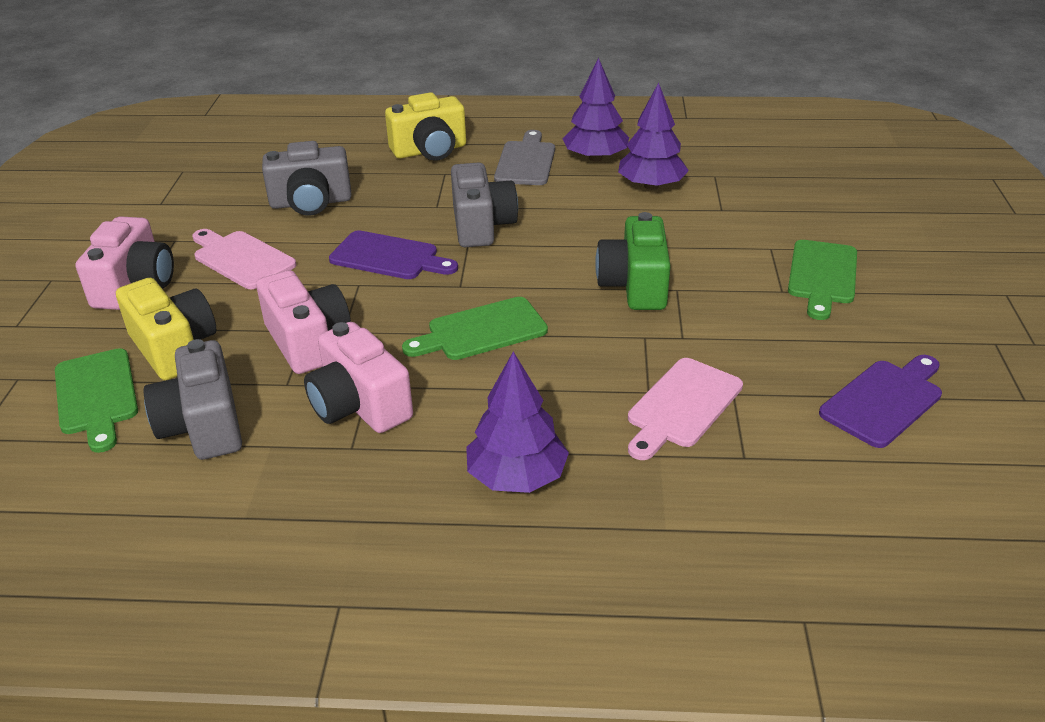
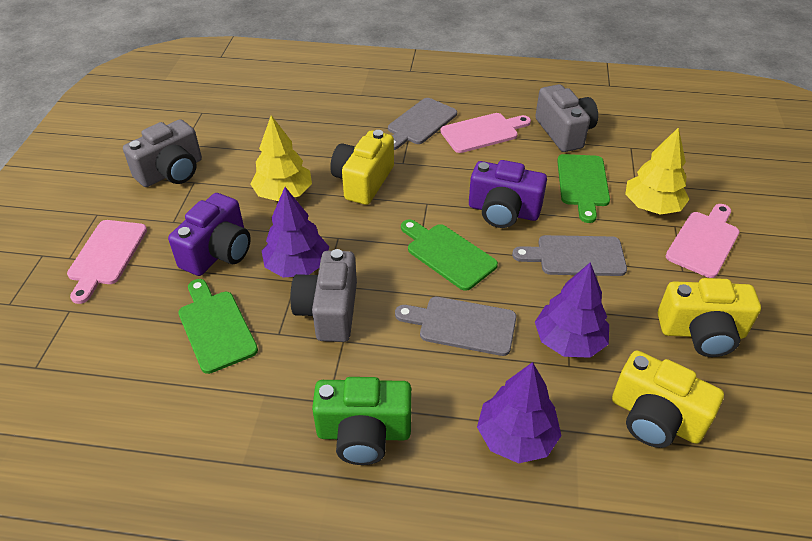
grey cutting board: [494,130,555,185] = 1 -> [388,98,457,150] [395,297,516,356] [512,235,627,276] = 3
pink camera: [76,216,174,310] [256,270,351,374] [304,322,413,433] = 3 -> none = 0
pink cutting board: [192,229,296,289] [628,358,743,460] = 2 -> [67,220,147,304] [441,113,531,153] [666,204,740,278] = 3
purple camera: none = 0 -> [168,193,251,276] [469,160,547,228] = 2
purple cutting board: [329,230,458,279] [819,355,942,448] = 2 -> none = 0
yellow camera: [116,278,216,380] [385,92,466,161] = 2 -> [330,130,394,205] [612,350,724,448] [658,278,761,357] = 3
yellow tree: none = 0 -> [250,115,312,201] [625,127,690,215] = 2

